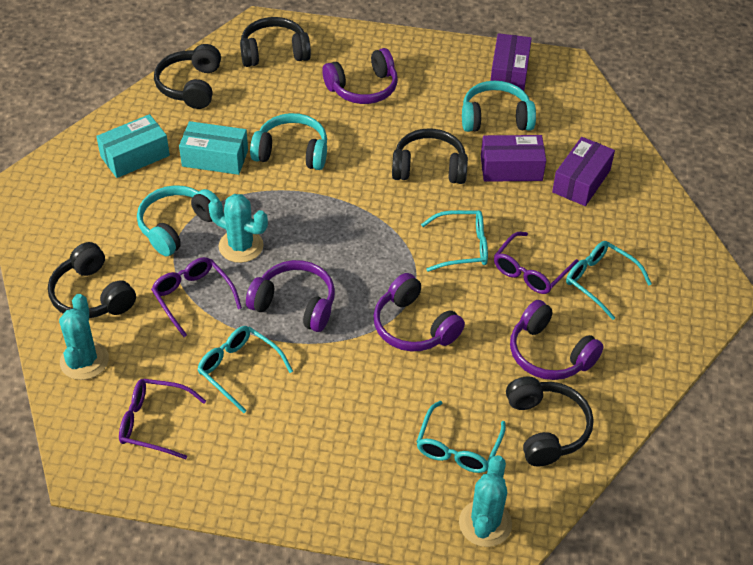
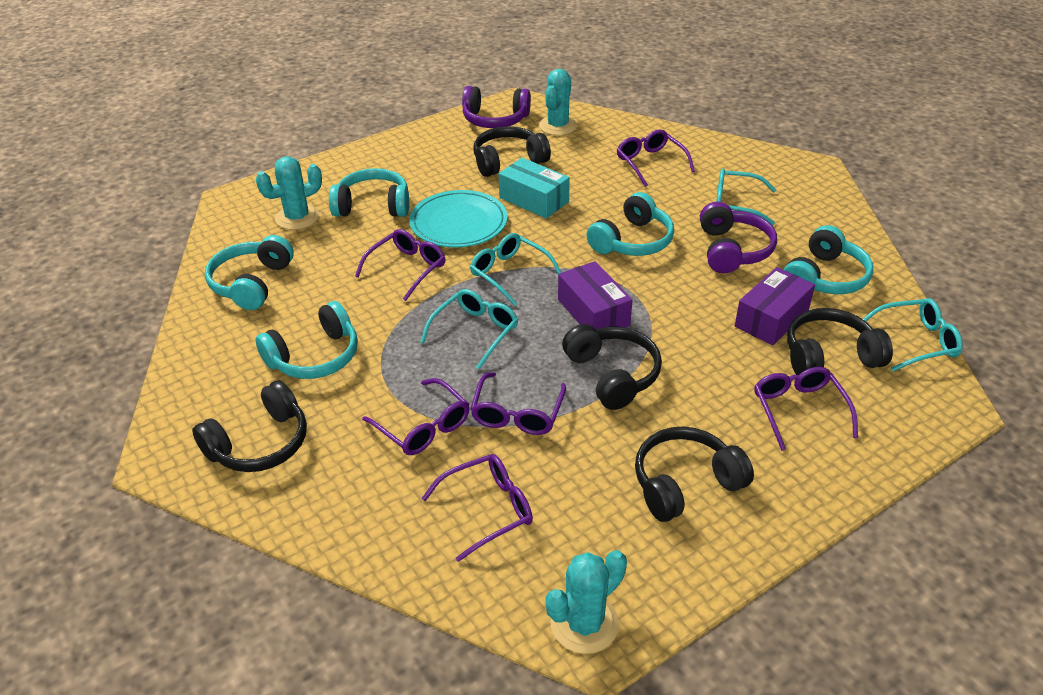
purple box: [481,135,546,182] [490,33,532,91] [552,137,615,206] = 3 -> [558,261,633,330] [735,267,815,346] = 2
purple glasses: [119,379,206,460] [151,257,242,337] [494,232,579,294] = 3 -> [355,229,445,301] [362,378,469,455] [422,454,533,562] [471,372,566,435] [617,129,695,187] [754,367,858,451] = 6
purple headphones: [246,260,335,332] [322,48,398,104] [373,273,465,351] [510,300,604,380] = 4 -> [462,86,531,128] [700,202,777,273] = 2
turquoise box: [96,114,170,178] [179,121,248,175] = 2 -> [499,158,570,219] = 1
turquoise headphones: [137,185,223,256] [250,113,327,170] [462,81,536,132] = 3 -> [205,235,294,310] [256,301,358,379] [329,168,409,217] [586,192,674,256] [784,225,873,294] = 5
turquoise plate: none = 0 -> [409,190,508,248] = 1

